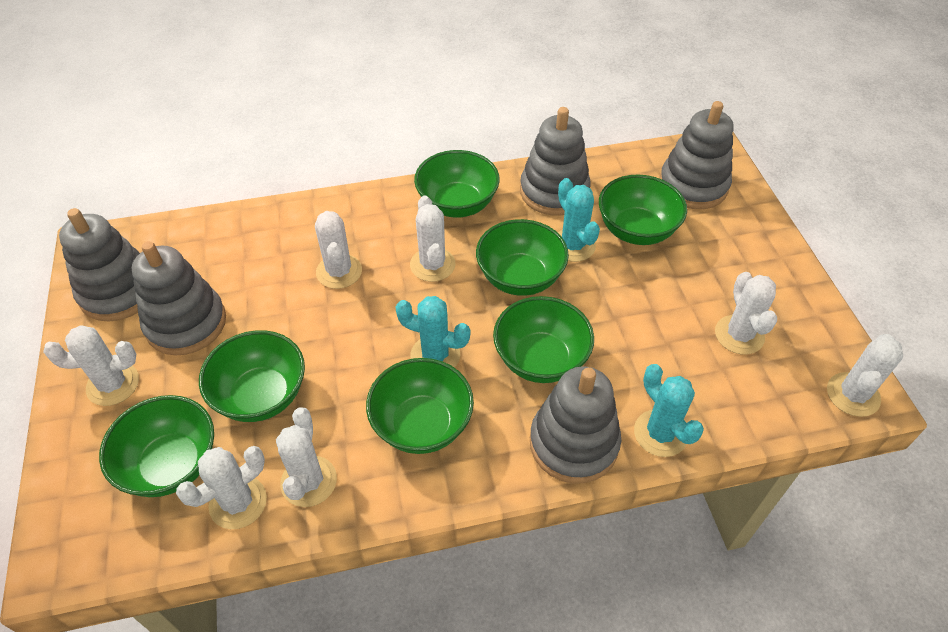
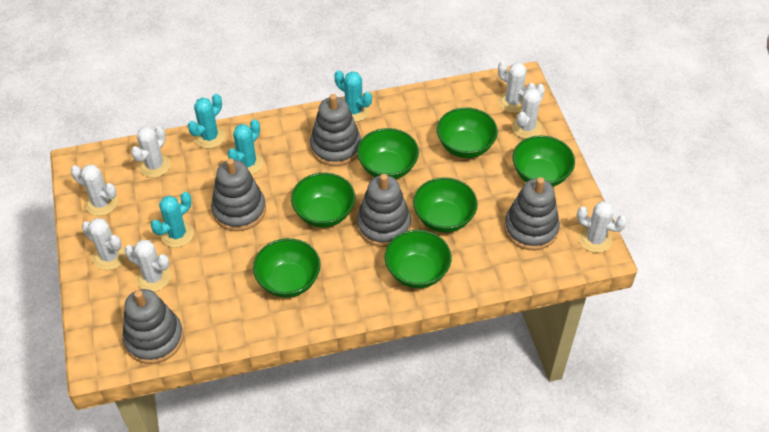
turquoise cactus: [395,296,470,368] [557,178,600,262] [634,364,704,457] = 3 -> [151,192,194,248] [188,94,225,148] [227,119,263,175] [334,70,372,122] = 4

